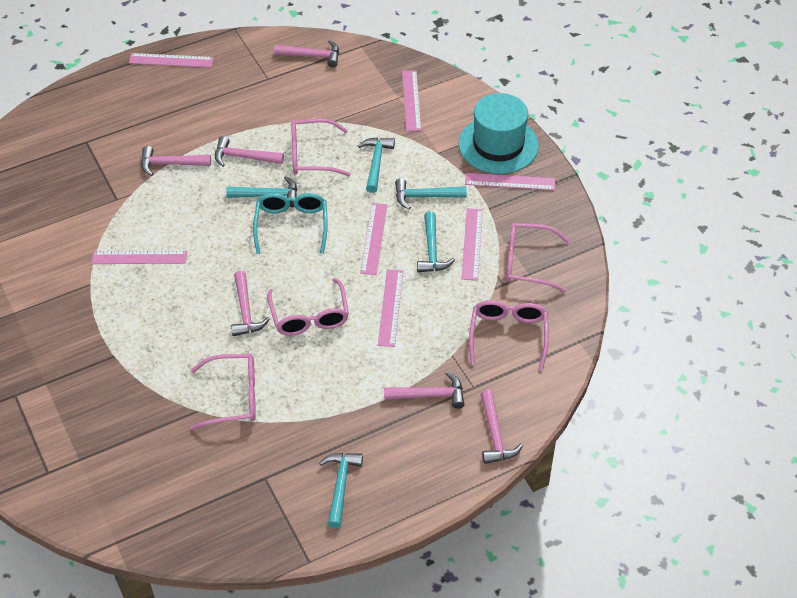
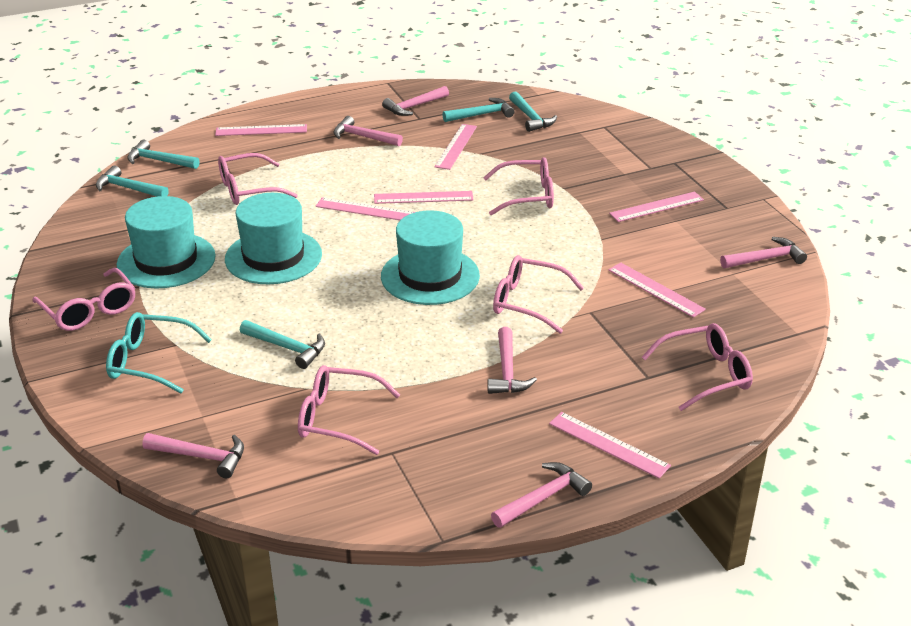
pink glasses: [190,354,256,430] [267,278,349,336] [291,119,351,176] [469,300,549,370] [506,223,570,292] = 5 -> [33,268,135,331] [218,153,298,205] [298,365,400,455] [483,157,554,215] [493,255,584,334] [642,323,753,411] = 6
turquoise hat: [459,93,539,174] = 1 -> [116,196,216,289] [225,193,322,284] [381,210,480,305] = 3

